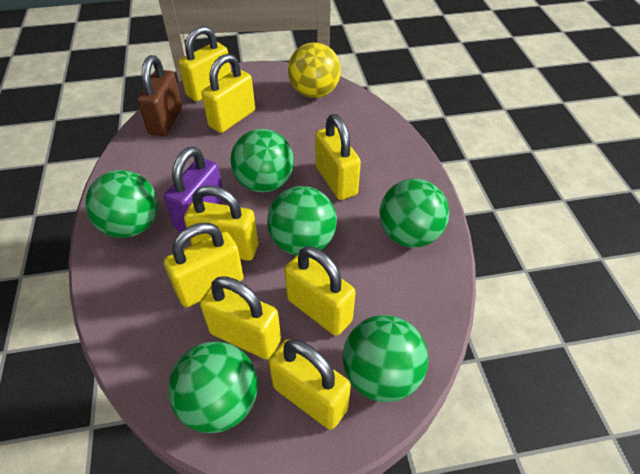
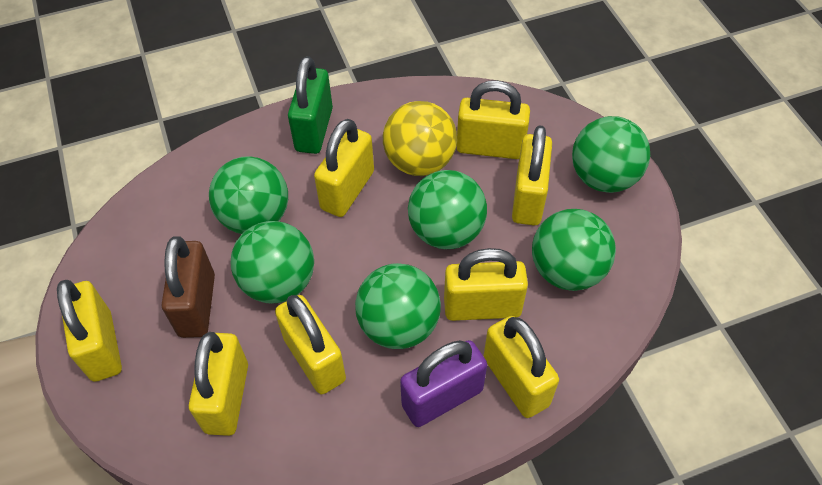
green padlock: none = 0 -> [288,56,333,154] = 1

